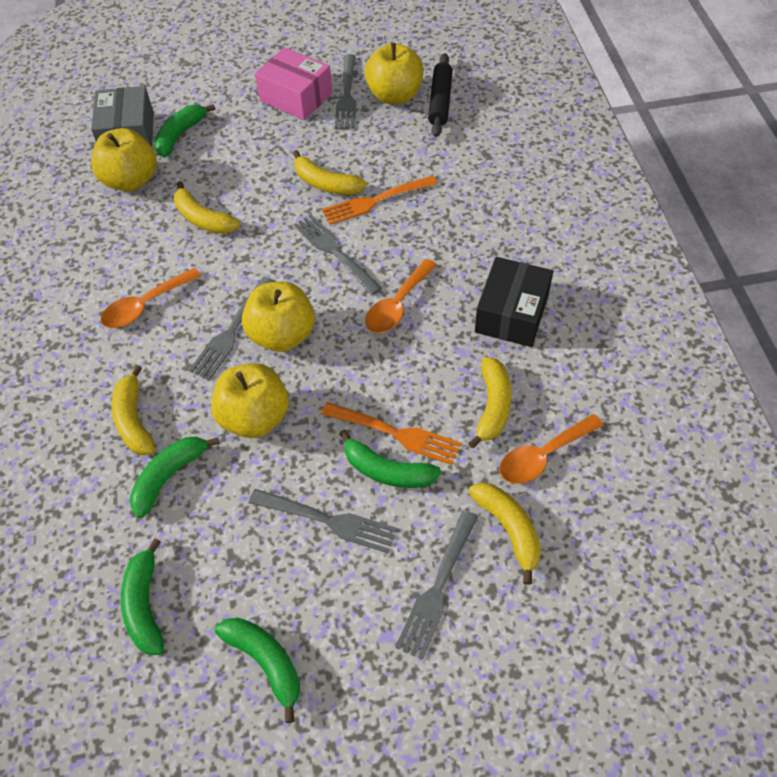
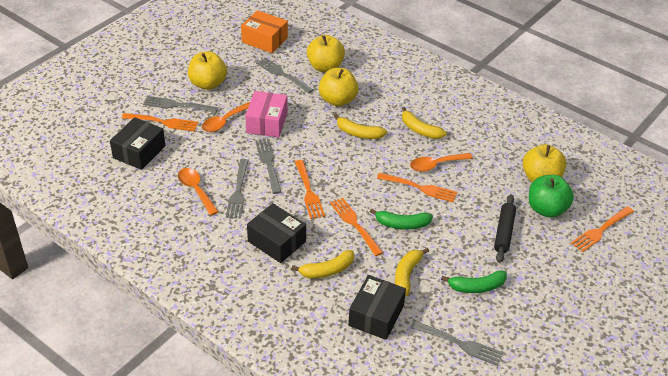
black box: [475,257,553,347] = 1 -> [110,117,165,170] [247,203,306,263] [348,275,406,340] = 3
green apple: none = 0 -> [529,175,574,218] = 1
green banana: [121,538,164,655] [130,437,220,518] [154,104,215,158] [215,618,300,723] [339,430,441,488] = 5 -> [369,208,433,229] [441,271,507,293] = 2
grey box: [91,86,154,147] = 1 -> none = 0
orange box: none = 0 -> [241,10,288,53] = 1
orange fork: [321,402,461,465] [322,176,438,225] = 2 -> [122,113,198,132] [295,160,325,219] [330,198,383,256] [377,173,457,202] [571,206,634,252] = 5
yellow banana: [112,365,156,455] [174,181,240,234] [293,150,366,195] [468,357,512,448] [468,482,541,585] = 5 -> [291,250,354,278] [334,114,387,139] [395,248,429,296] [402,107,447,139] = 4

